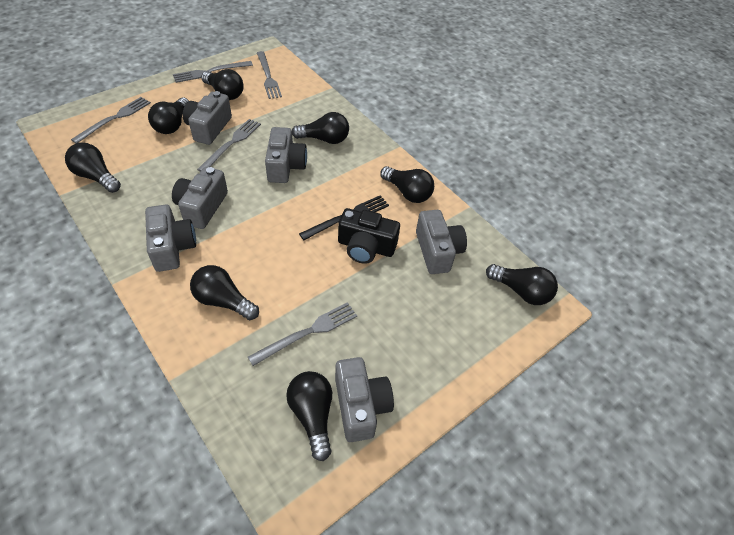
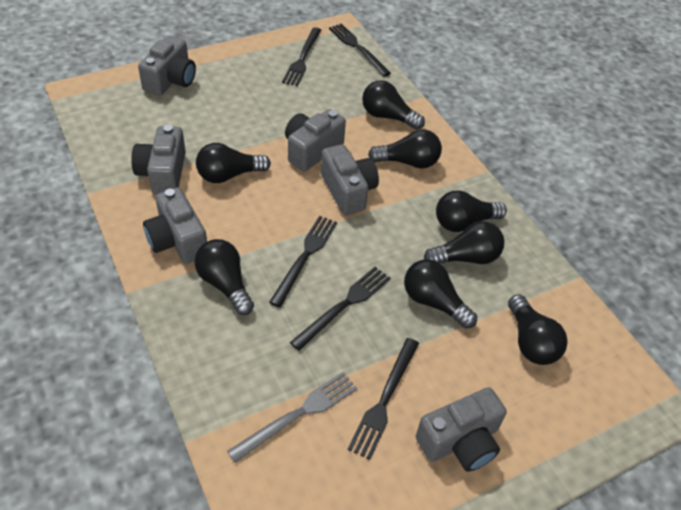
black camera: [338,208,400,264] = 1 -> none = 0
black fork: [299,195,389,240] = 1 -> [269,216,337,307] [282,27,321,86] [290,266,391,351] [329,23,391,76] [348,338,419,460] = 5
grey fork: [71,97,151,143] [173,61,253,83] [197,119,261,172] [248,302,357,366] [257,51,282,99] = 5 -> [227,372,357,463] = 1

